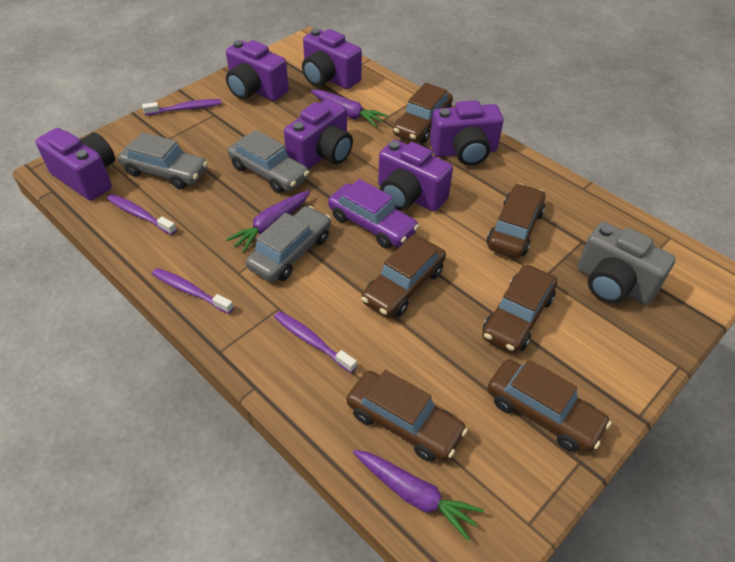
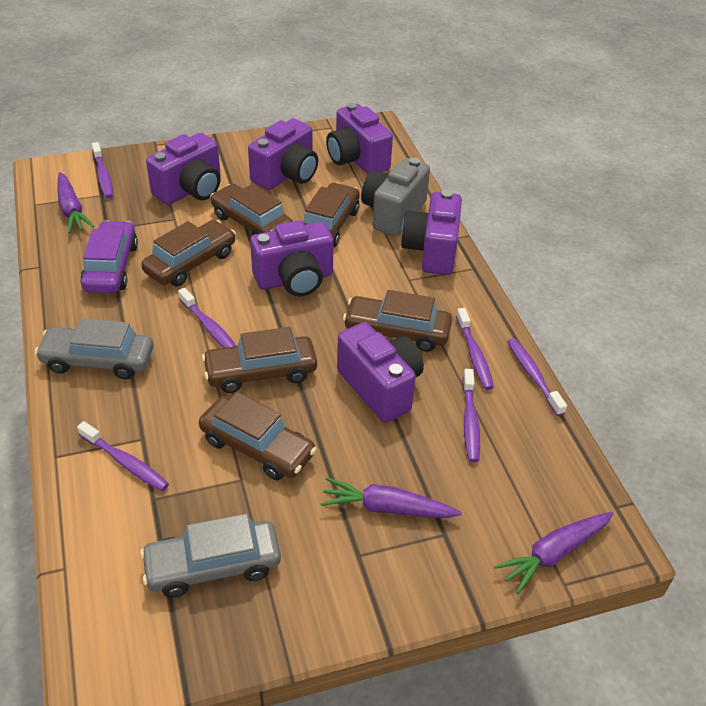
grey car: [118,132,208,189] [228,130,309,193] [246,206,331,282] = 3 -> [35,318,153,379] [140,513,281,598] = 2
purple toothbrush: [107,194,177,235] [142,99,221,115] [152,268,234,314] [274,311,357,373] = 4 -> [77,421,169,491] [92,142,113,198] [178,288,236,348] [456,308,494,390] [462,369,480,462] [507,338,567,416] = 6

